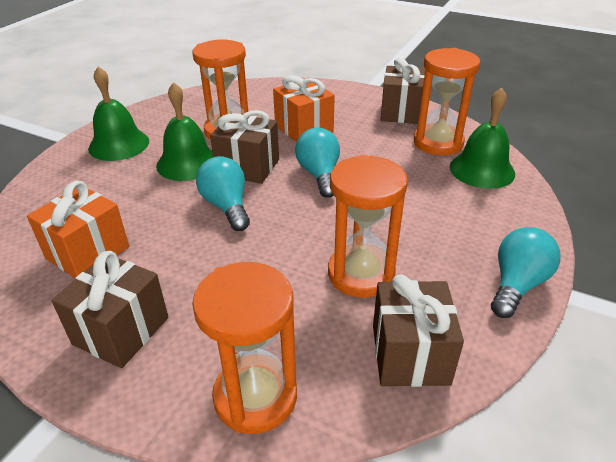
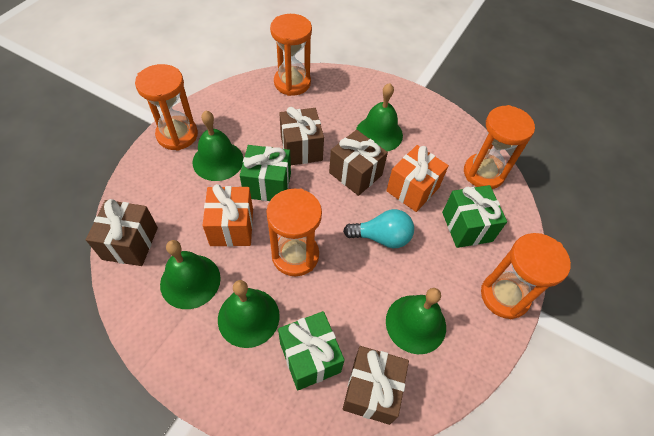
green bell: [88,67,149,161] [156,82,213,181] [450,88,515,189] = 3 -> [160,240,221,309] [193,111,243,181] [218,280,280,348] [356,83,403,152] [386,288,446,354] = 5
green gift: none = 0 -> [240,145,291,201] [278,311,345,390] [442,185,507,248] = 3
orange hourglass: [192,262,297,434] [193,39,248,140] [328,155,408,298] [414,48,480,155] = 4 -> [135,64,198,151] [266,188,322,276] [270,14,312,96] [464,105,535,189] [481,233,571,319] = 5
turquoise light bulb: [196,156,250,231] [295,127,340,198] [491,227,561,318] = 3 -> [343,209,414,248] = 1

